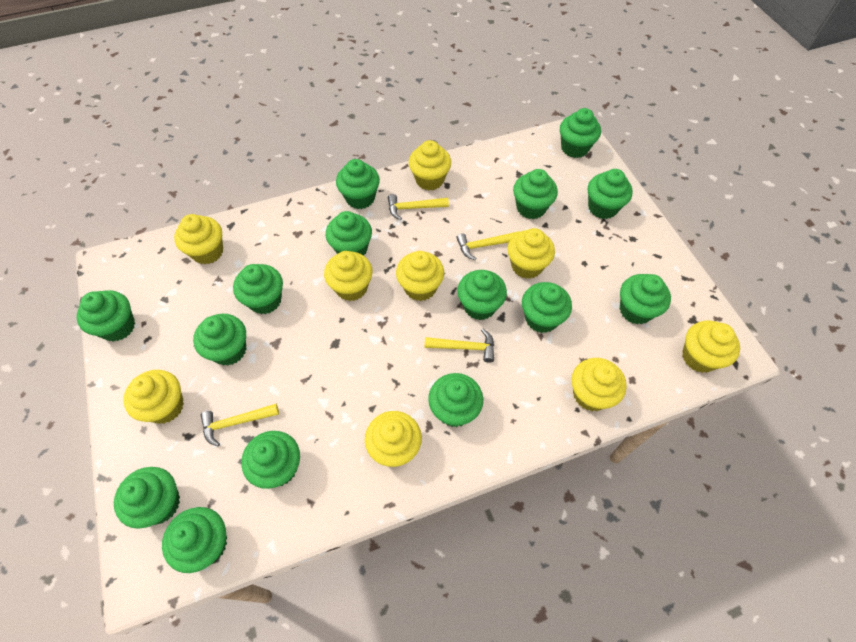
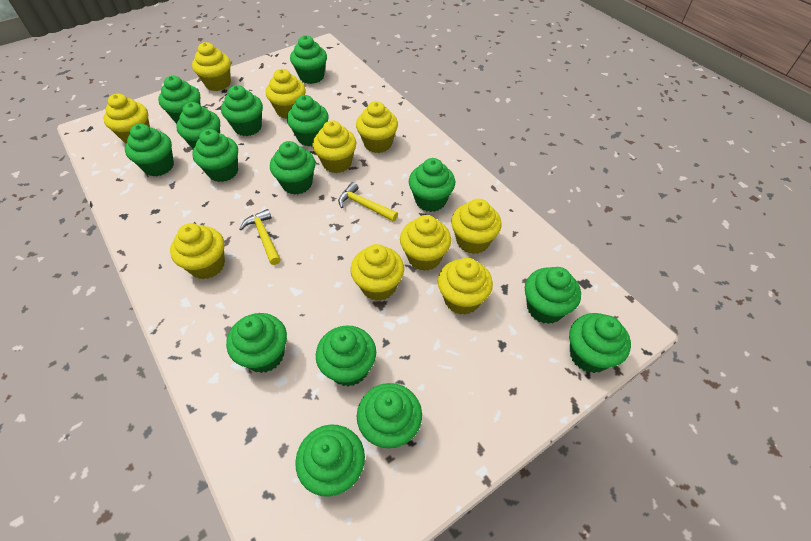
yellow cupcake: [123,370,184,424] [174,214,223,264] [324,251,373,301] [365,411,422,467] [396,251,444,301] [409,140,451,190] [508,228,555,279] [572,358,627,411] [682,321,740,373] = 9 -> [103,94,150,143] [170,223,225,279] [192,42,231,91] [266,69,306,119] [313,120,356,173] [351,244,404,301] [356,101,398,153] [400,215,451,271] [438,258,493,315] [451,199,501,254] = 10
yellow hammer: [201,404,279,447] [388,194,449,220] [425,329,494,363] [456,231,519,260] = 4 -> [240,209,281,265] [338,182,398,222] = 2

